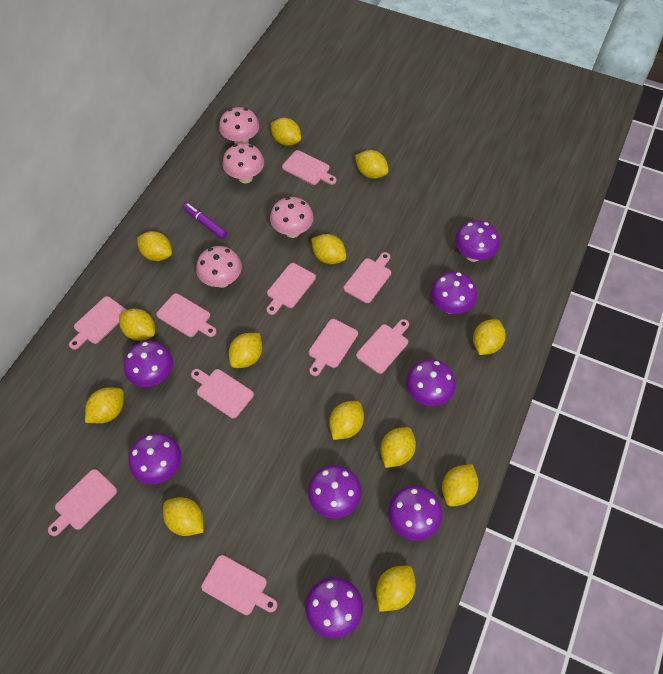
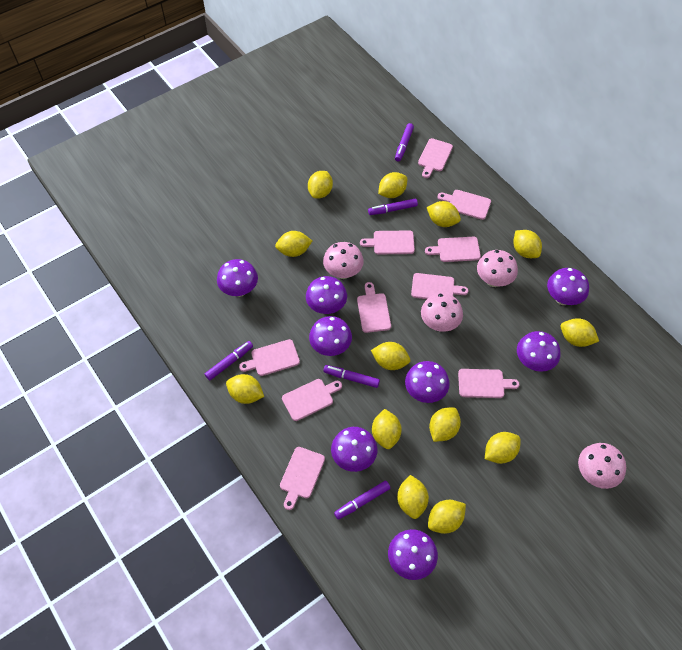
purple marker: [183,203,227,239] = 1 -> [205,341,253,381] [323,365,380,388] [334,481,390,519] [368,198,418,215] [395,123,414,162] = 5

